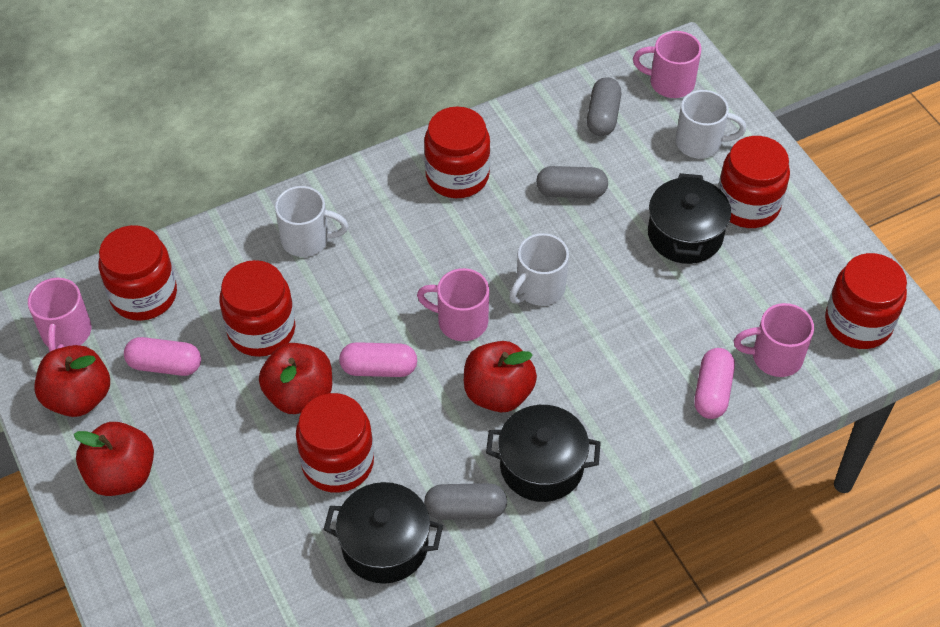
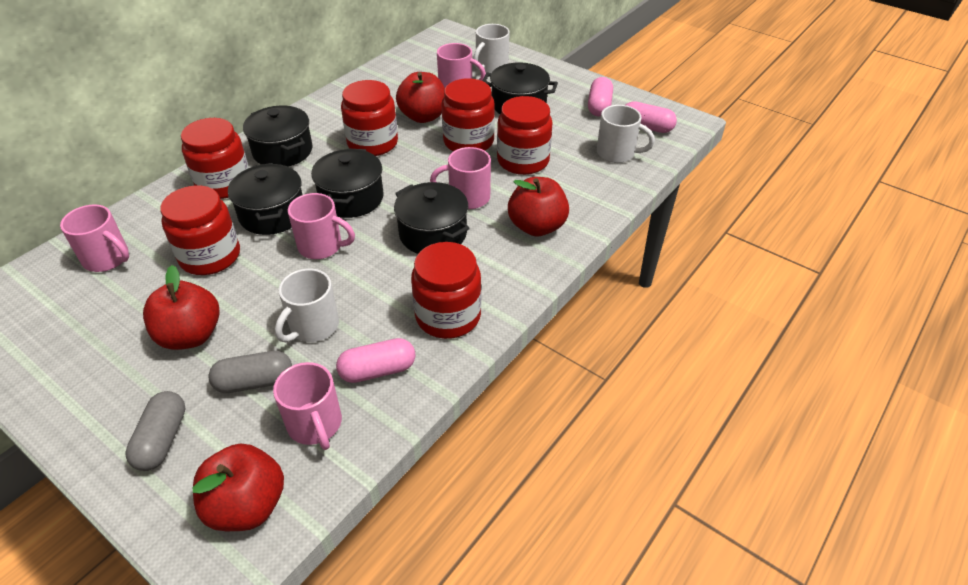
black pot: [323,482,443,584] [486,405,601,502] [648,173,731,264] = 3 -> [228,163,303,235] [243,106,312,167] [311,148,384,218] [394,182,470,254] [483,62,558,114] = 5
grey capsule: [424,483,507,520] [536,166,608,198] [587,77,621,136] = 3 -> [125,391,186,471] [208,351,292,393] = 2
pink mug: [28,278,91,352] [417,268,489,341] [633,31,701,98] [734,303,814,377] = 4 -> [60,204,129,272] [273,362,342,450] [288,193,355,259] [430,147,491,209] [437,43,486,88] = 5

